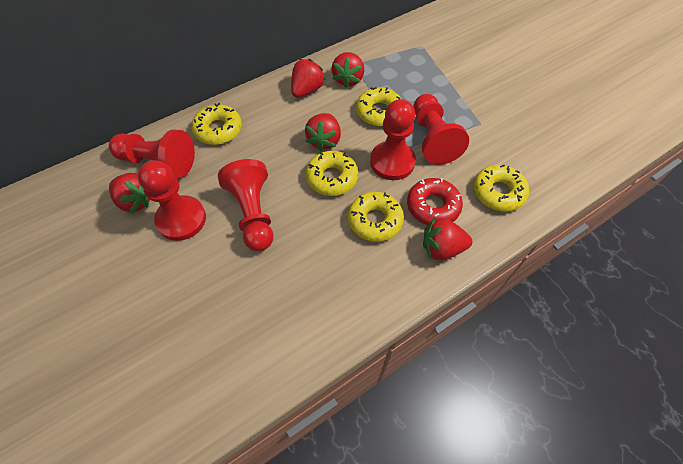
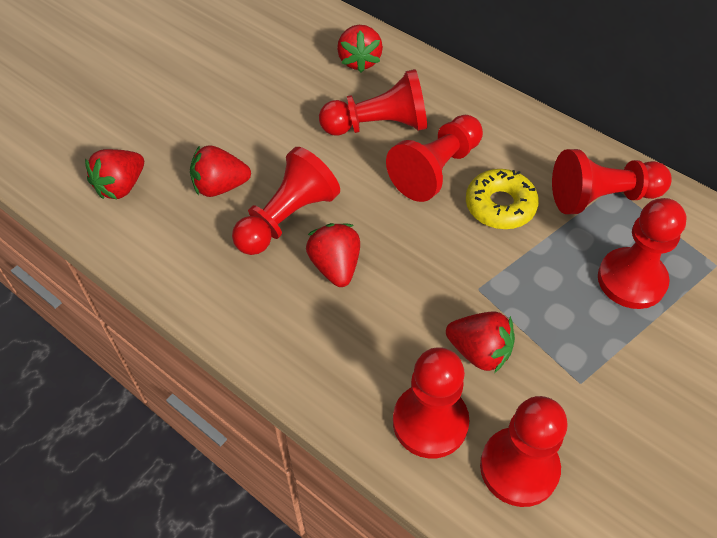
red donut: [407,178,463,225] = 1 -> none = 0
red pawn: [109,129,195,178] [138,160,206,241] [218,159,273,251] [370,99,416,180] [413,94,469,165] = 5 -> [232,147,340,255] [319,69,427,136] [386,115,483,202] [393,347,469,459] [480,396,567,507] [552,149,671,214] [598,198,687,309] = 7
yellow donut: [191,103,242,145] [306,151,358,196] [348,192,404,242] [356,87,401,126] [474,165,529,212] = 5 -> [466,169,539,229] = 1

